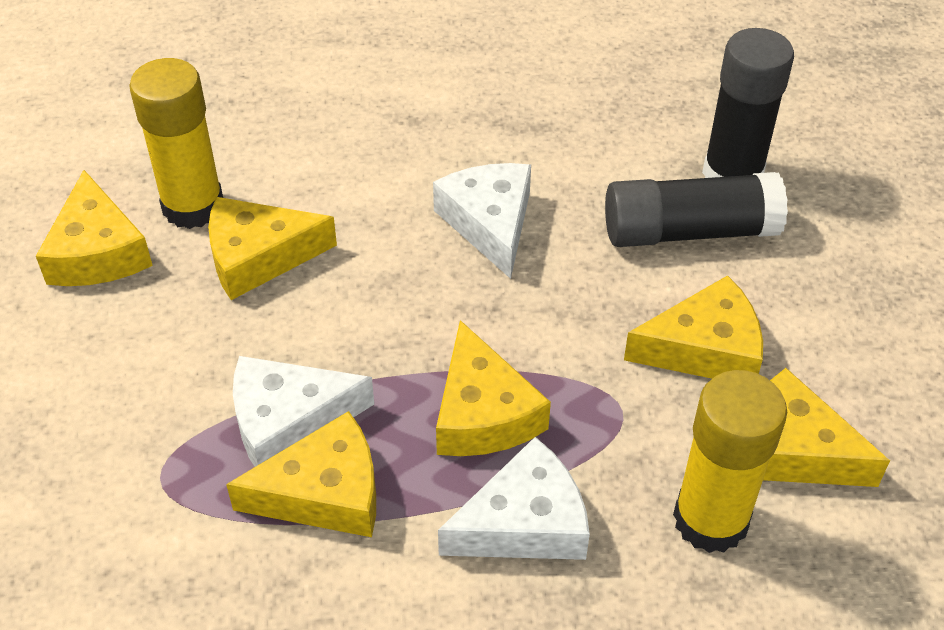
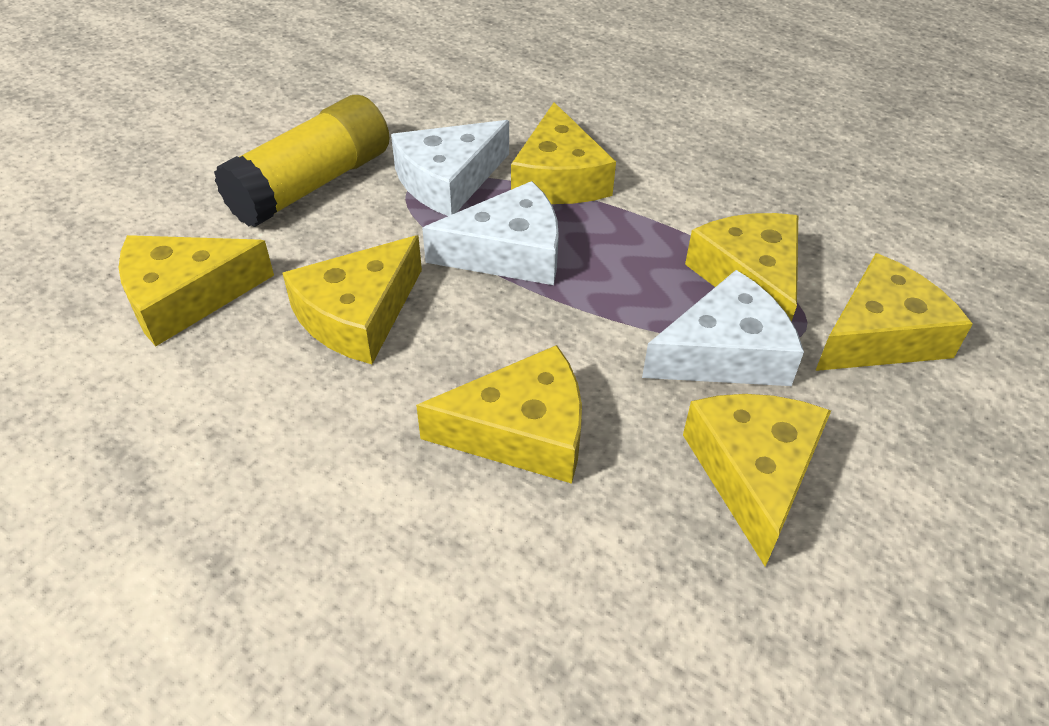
black glue stick: [605,172,788,247] [702,28,794,178] = 2 -> none = 0
yellow cheese: [36,170,153,286] [208,197,337,300] [226,411,376,537] [436,320,551,456] [624,275,763,379] [763,368,890,487] = 6 -> [119,235,274,346] [282,235,422,364] [416,345,582,484] [511,102,616,204] [683,394,831,567] [685,213,798,322] [815,253,973,371] = 7
yellow glue stick: [129,58,223,229] [673,370,787,553] = 2 -> [214,95,390,227] = 1

